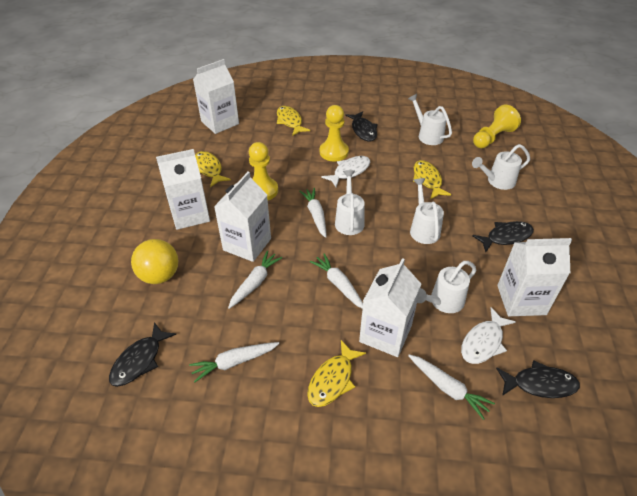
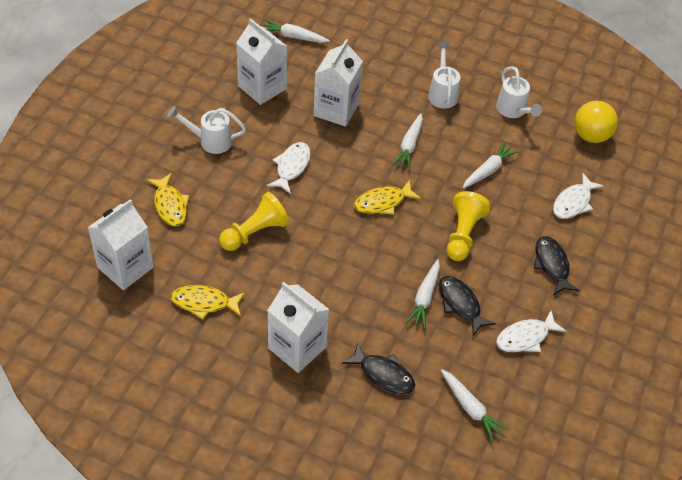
black fish: [109,322,176,387] [345,111,378,141] [472,221,534,252] [496,360,580,398] = 4 -> [342,342,415,394] [439,276,496,336] [534,236,579,296] = 3
white carton: [156,149,210,230] [193,59,239,134] [214,172,271,262] [359,258,421,357] [497,238,572,316] = 5 -> [87,199,154,290] [236,18,287,105] [267,282,330,373] [314,39,363,127] = 4
white fish: [321,156,370,187] [461,307,516,364] = 2 -> [267,142,311,194] [496,310,567,352] [553,173,604,219] = 3
white watering can: [335,170,365,235] [408,94,452,145] [410,178,444,244] [417,261,476,313] [472,144,530,190] = 5 -> [168,106,246,154] [428,42,460,109] [496,66,542,118] = 3
yellow fish: [195,151,231,187] [277,106,310,136] [307,340,366,407] [413,160,451,199] = 4 -> [147,173,189,226] [171,285,245,320] [354,180,421,214] = 3
yellow pawn: [249,142,278,200] [320,105,349,162] [473,105,521,148] = 3 -> [219,192,289,251] [447,191,491,261] = 2

